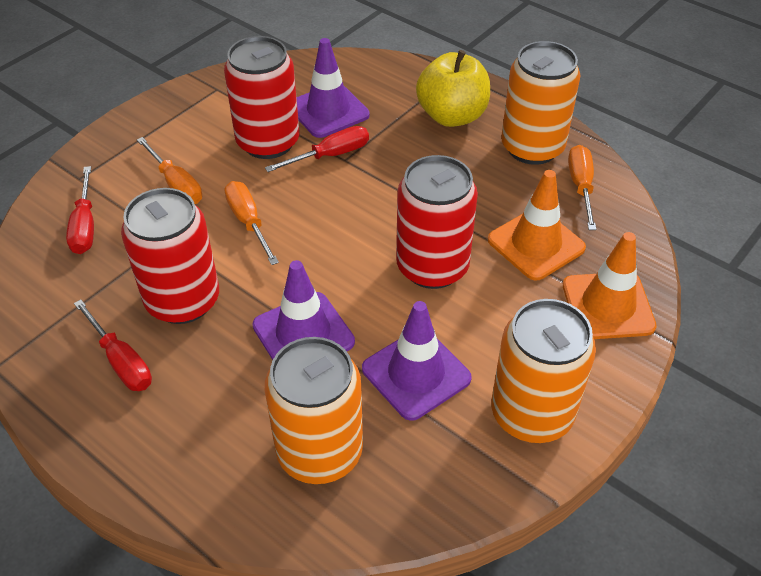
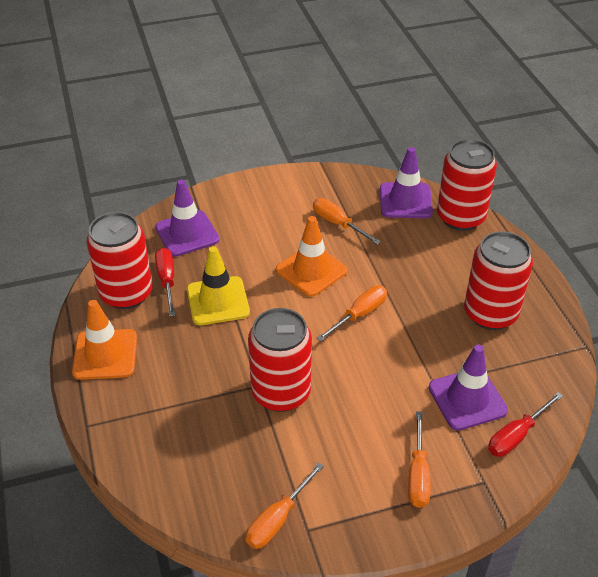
orange can: [265,337,363,484] [491,299,596,443] [501,41,581,165] = 3 -> none = 0
orange screwdriver: [137,137,202,204] [225,181,279,265] [568,145,596,230] = 3 -> [246,462,324,549] [313,198,381,245] [317,286,387,341] [408,411,431,508] = 4
red can: [121,188,219,324] [224,36,299,159] [396,155,478,289] = 3 -> [86,212,153,309] [248,308,312,412] [437,139,497,231] [464,231,533,330] = 4
red screwdriver: [66,166,94,254] [74,299,152,391] [265,126,369,172] = 3 -> [155,248,175,316] [488,392,563,457] = 2
yellow apple: [416,50,490,127] = 1 -> none = 0
yellow traffic cone: none = 0 -> [187,246,250,325] = 1

